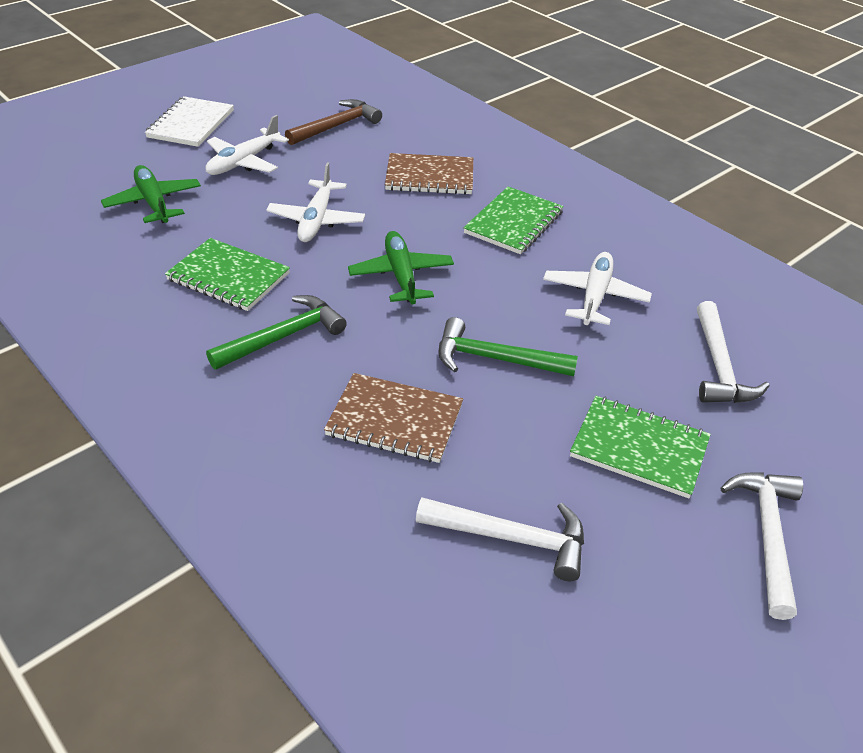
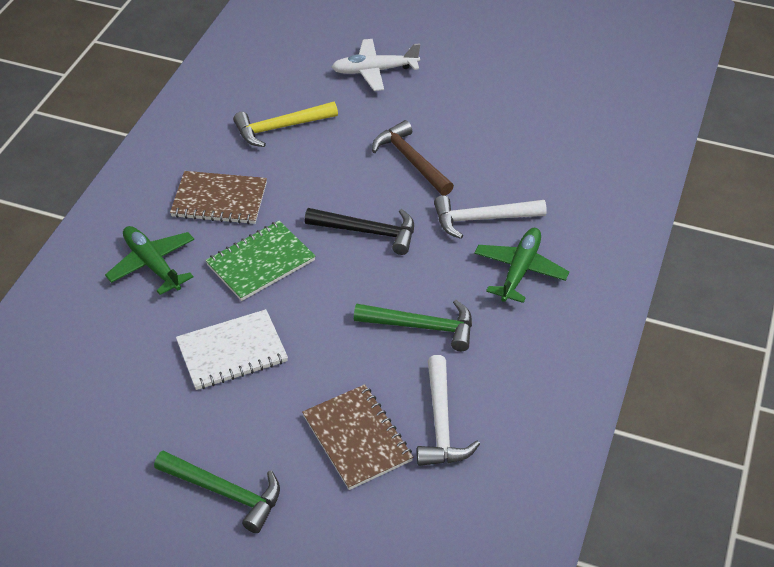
black hammer: none = 0 -> [305,208,414,255] = 1
green notebook: [165,238,290,311] [463,186,564,254] [570,396,711,498] = 3 -> [205,221,316,301] = 1
white hammer: [416,497,584,581] [697,301,769,403] [720,472,803,620] = 3 -> [417,355,480,466] [434,195,547,239] = 2
white plane: [205,115,289,175] [266,162,365,242] [543,252,652,325] = 3 -> [332,39,420,91] = 1
yellow hammer: none = 0 -> [233,102,338,147] = 1

